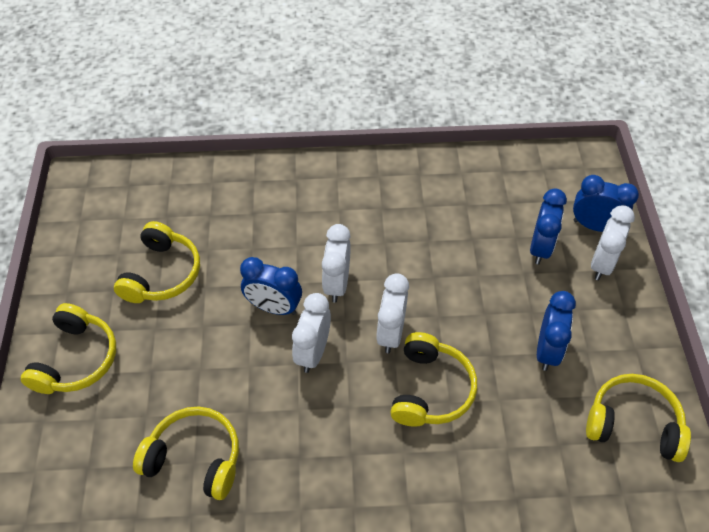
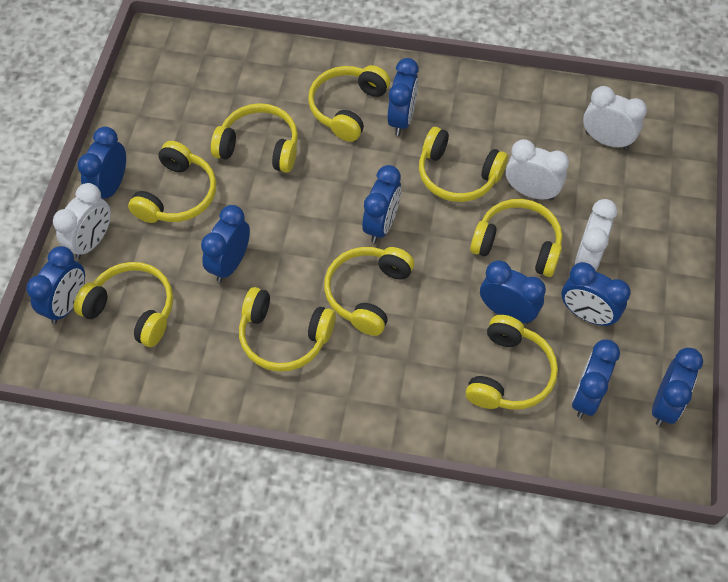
blue clock: [240,257,302,315] [530,188,567,265] [537,291,576,371] [573,175,639,232] = 4 -> [26,246,85,324] [77,126,126,200] [201,205,250,282] [362,165,401,243] [388,58,419,136] [480,260,546,324] [562,262,631,327] [572,339,620,418] [652,348,703,426] = 9
yellow headphones: [21,303,116,394] [114,221,200,303] [133,407,239,500] [390,332,477,427] [586,374,691,462] = 5 -> [74,262,173,347] [128,141,216,223] [211,103,298,173] [239,287,336,372] [308,65,390,142] [324,247,414,336] [419,127,508,202] [466,315,558,410] [470,199,562,277] = 9

